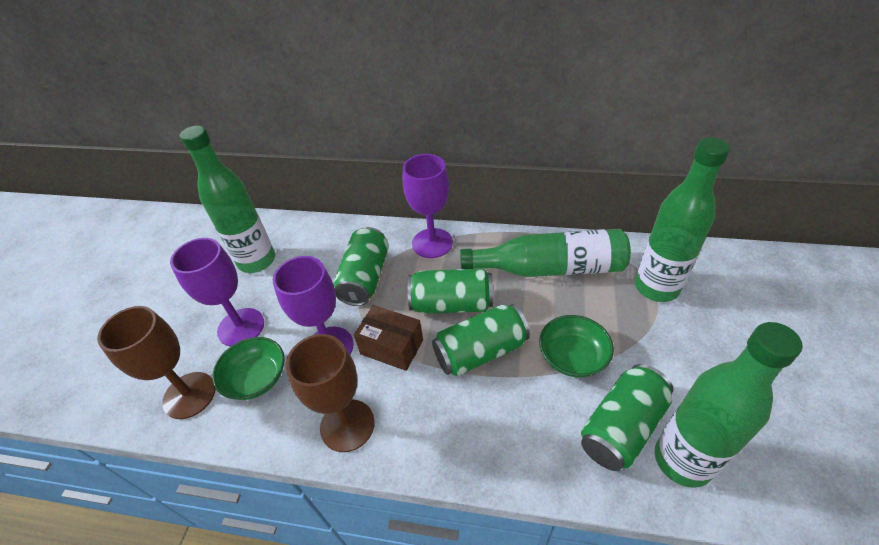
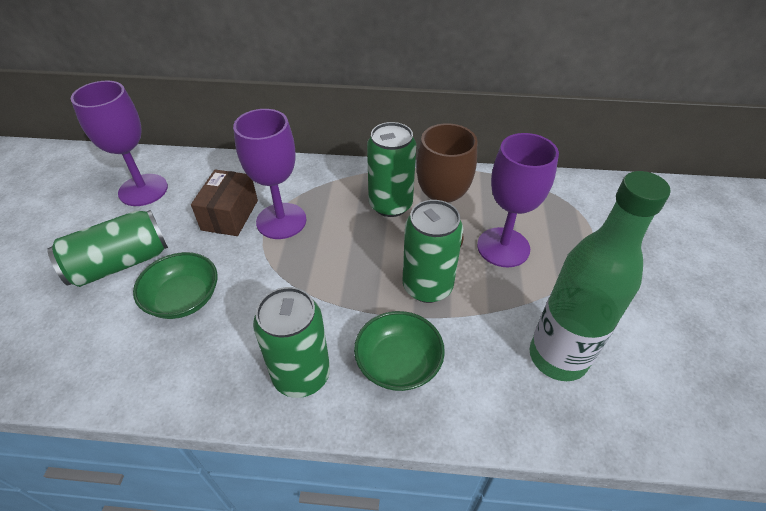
brown goblet: [97,306,216,419] [286,334,375,452] = 2 -> [416,123,477,246] = 1
green bottle: [180,126,275,273] [460,229,631,277] [635,137,730,302] [655,322,803,488] = 4 -> [530,171,670,381] = 1

